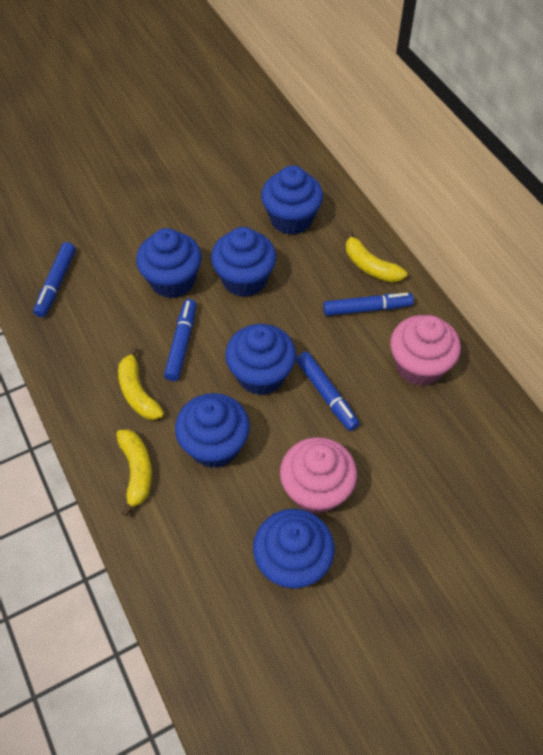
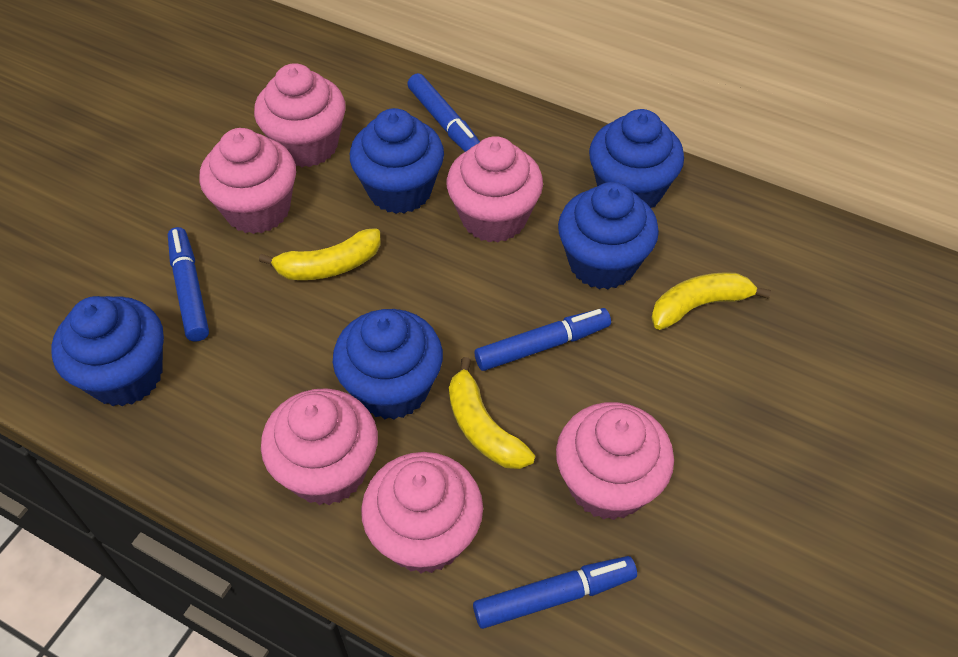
blue cupcake: [136,228,202,298] [175,393,250,468] [211,227,276,297] [225,324,296,395] [253,509,334,589] [261,165,323,235] = 6 -> [51,296,164,406] [333,309,443,420] [350,108,444,214] [558,182,659,289] [589,109,684,208] = 5
pink cupcake: [280,437,357,514] [390,315,461,386] = 2 -> [199,128,296,234] [254,63,346,167] [261,388,378,505] [361,452,483,573] [447,136,543,243] [556,402,674,520] = 6

